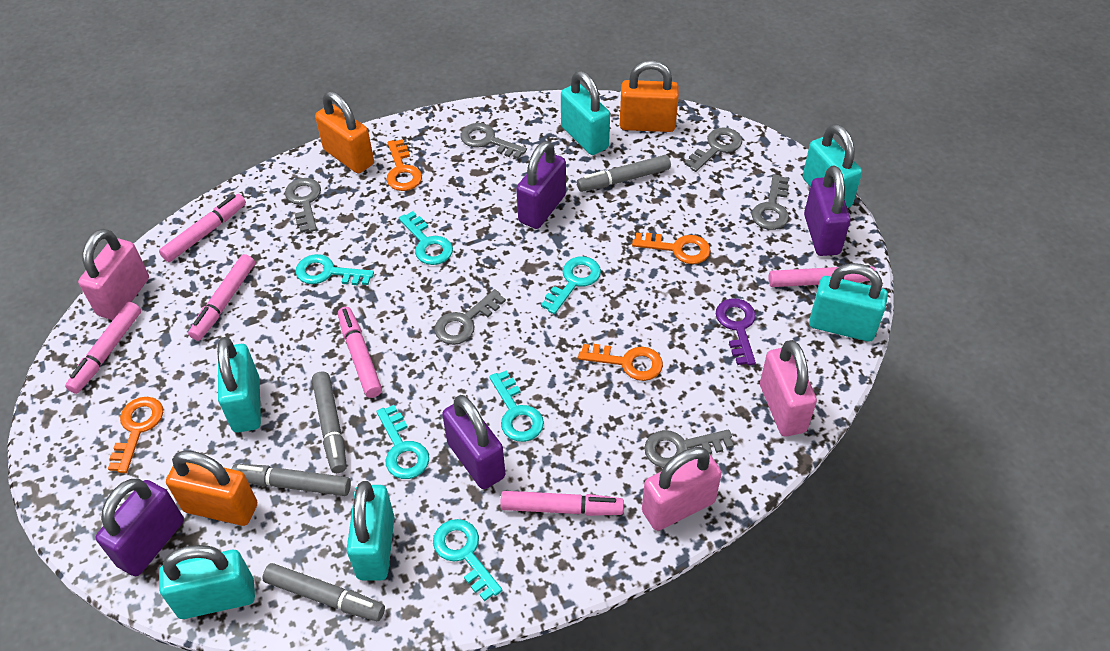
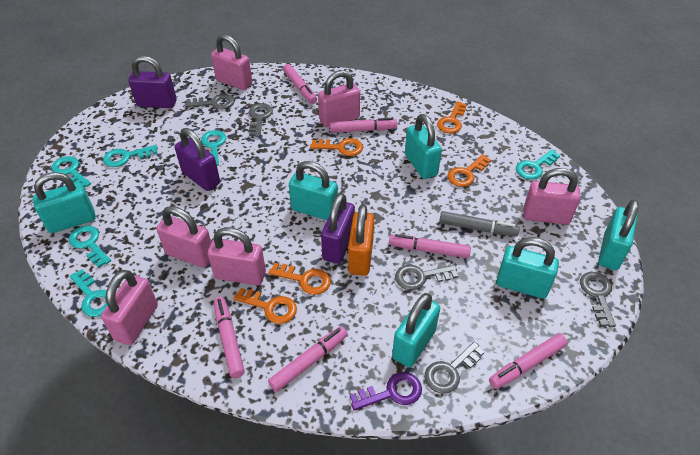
grey key: [285,178,321,233] [434,289,506,345] [461,123,527,159] [644,429,734,468] [685,127,742,172] [752,174,789,230] = 6 -> [185,94,235,110] [249,103,273,137] [395,265,458,290] [425,342,485,394] [580,272,616,327] = 5
grey marker: [231,464,351,496] [262,563,385,621] [312,371,347,473] [577,155,671,192] = 4 -> [439,211,520,237] = 1
orange key: [108,397,163,473] [386,139,422,191] [578,344,663,381] [632,233,711,264] = 4 -> [233,288,297,324] [268,263,331,295] [310,138,363,156] [437,101,466,134] [448,154,491,187] = 5
orange padlock: [166,450,257,526] [315,91,374,174] [620,60,679,132] = 3 -> [348,204,374,276] = 1
pink padlock: [78,229,149,320] [642,447,722,531] [760,340,817,436] = 3 -> [101,270,158,345] [156,206,211,268] [208,227,266,285] [211,34,252,90] [318,70,360,127] [523,168,581,225] = 6
purple padlock: [95,479,184,576] [442,395,506,489] [516,141,566,229] [804,165,851,256] = 4 -> [128,56,177,108] [175,128,220,191] [321,193,355,264] = 3

